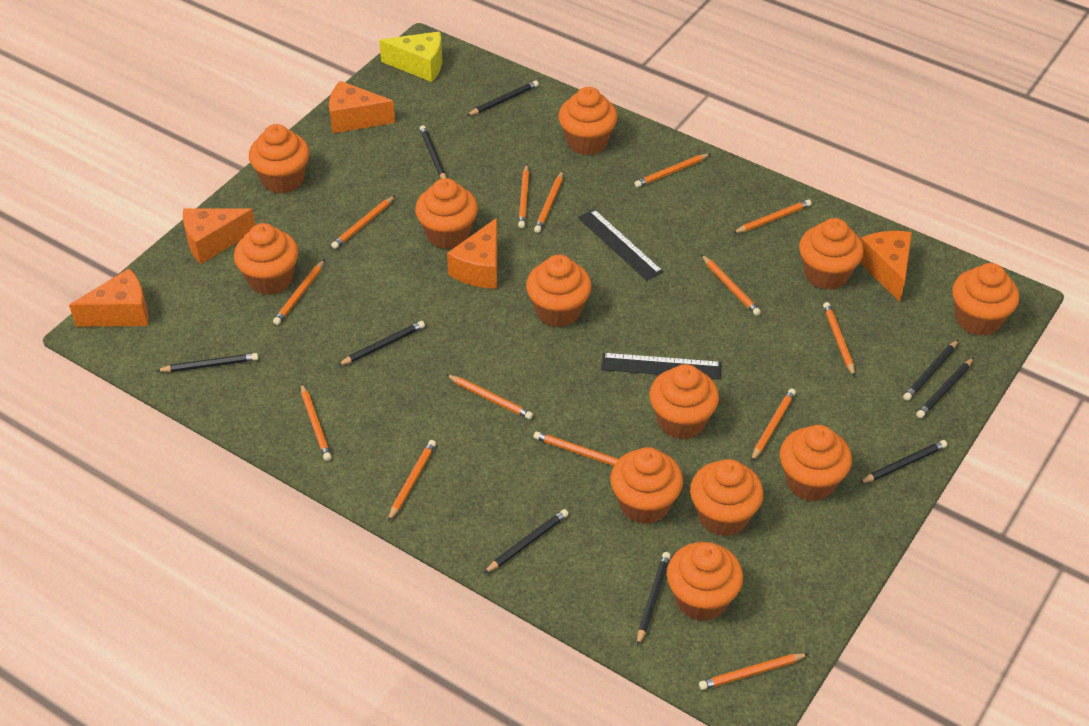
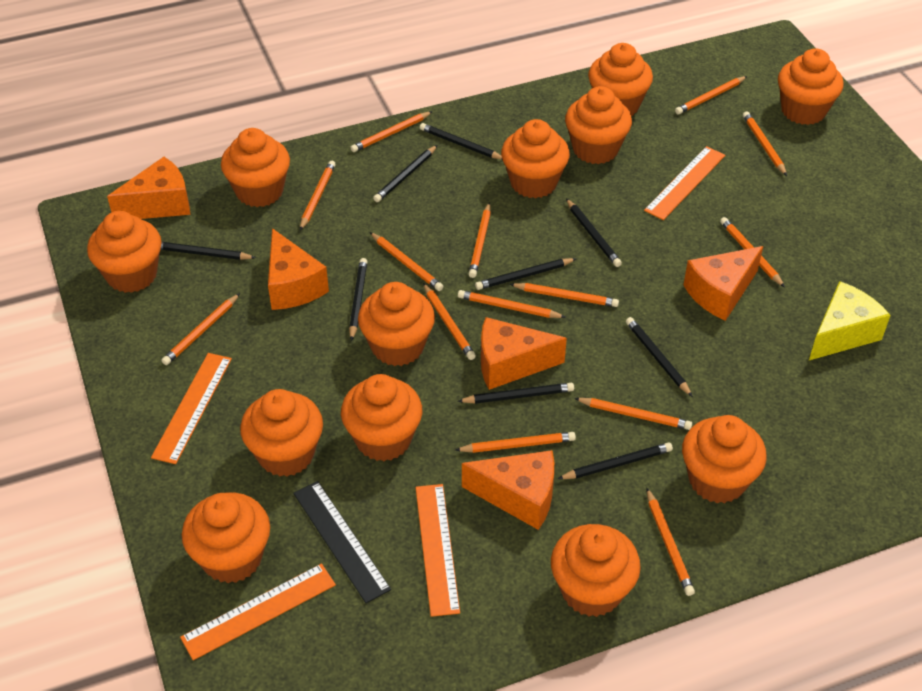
black ruler: [578,209,663,281] [601,353,721,379] = 2 -> [293,481,391,603] = 1
orange ruler: none = 0 -> [151,353,232,464] [180,564,336,660] [415,484,460,617] [644,146,725,220] = 4

